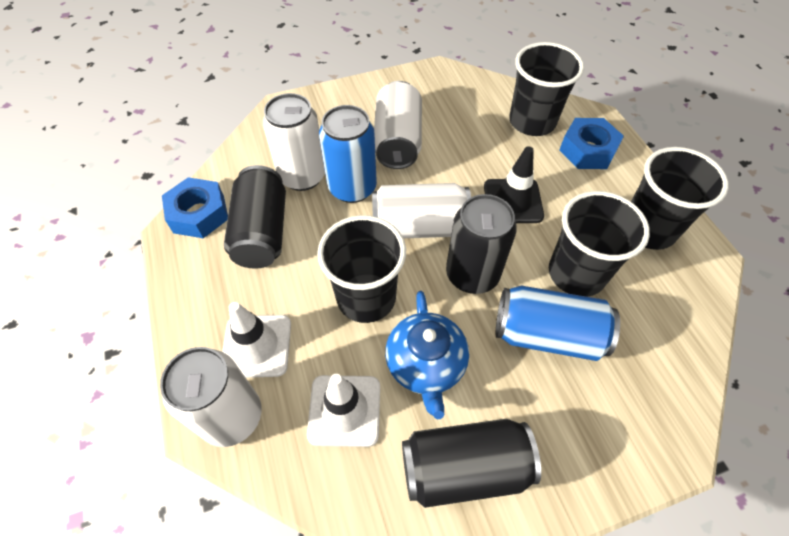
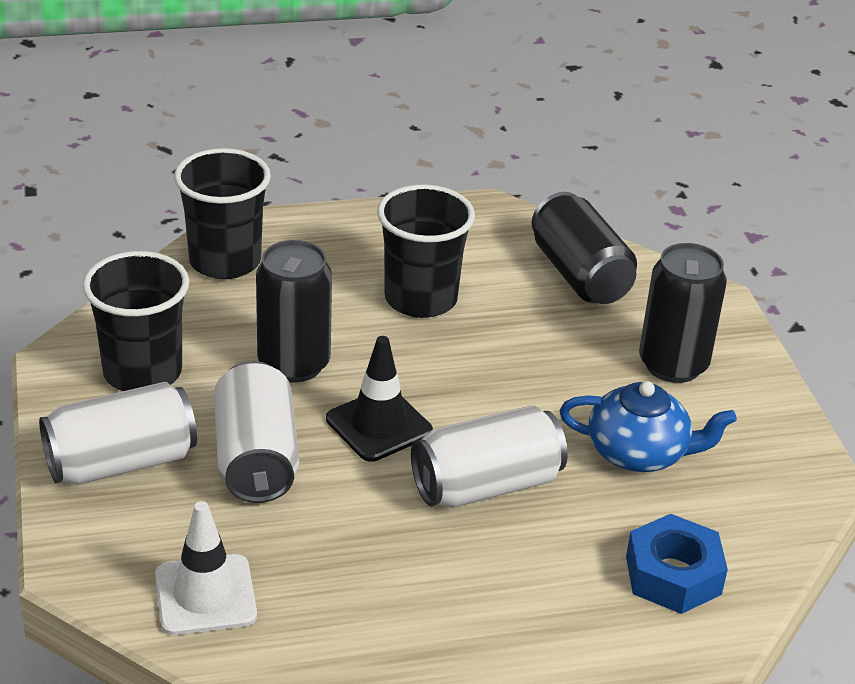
black cup: [317,215,406,323] [509,42,584,136] [549,191,650,297] [631,147,729,250] = 4 -> [83,251,189,391] [174,148,271,279] [377,185,475,318] = 3
blue can: [319,105,377,203] [496,286,620,361] = 2 -> none = 0
blue nut: [162,177,228,238] [559,118,624,169] = 2 -> [626,514,728,614] = 1
white can: [160,347,262,447] [263,93,325,191] [372,183,471,238] [374,81,422,169] = 4 -> [39,382,197,485] [214,361,299,503] [411,405,567,508] = 3
white traffic cone: [222,302,291,378] [307,374,380,447] = 2 -> [155,501,257,635] = 1

